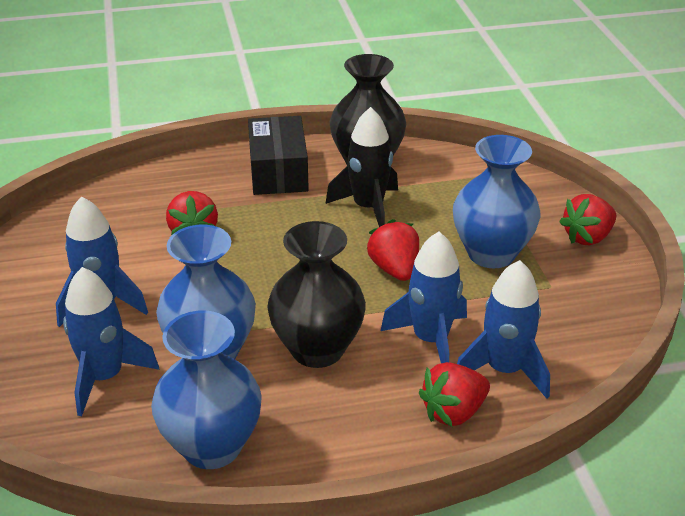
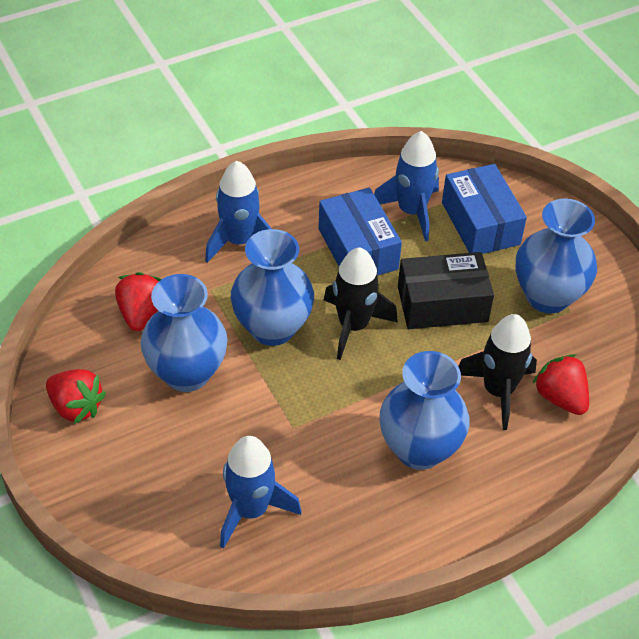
black rocket: [325,107,398,227] = 1 -> [324,247,398,360] [458,314,537,430] = 2
black vase: [267,221,366,368] [330,54,406,165] = 2 -> none = 0
blue box: none = 0 -> [319,187,402,276] [442,164,527,254] = 2
blue rocket: [56,197,148,327] [63,267,159,416] [381,232,467,363] [457,260,550,399] = 4 -> [205,161,272,263] [220,436,301,549] [374,131,439,241] = 3
blue vase: [151,310,262,469] [156,225,256,359] [453,135,540,268] = 3 -> [140,274,228,392] [231,229,314,346] [379,351,470,470] [516,198,597,314] = 4
red strawberry: [166,191,218,235] [366,219,419,281] [419,362,490,427] [559,194,616,245] = 4 -> [46,369,106,424] [115,272,162,331] [532,354,589,415] = 3

